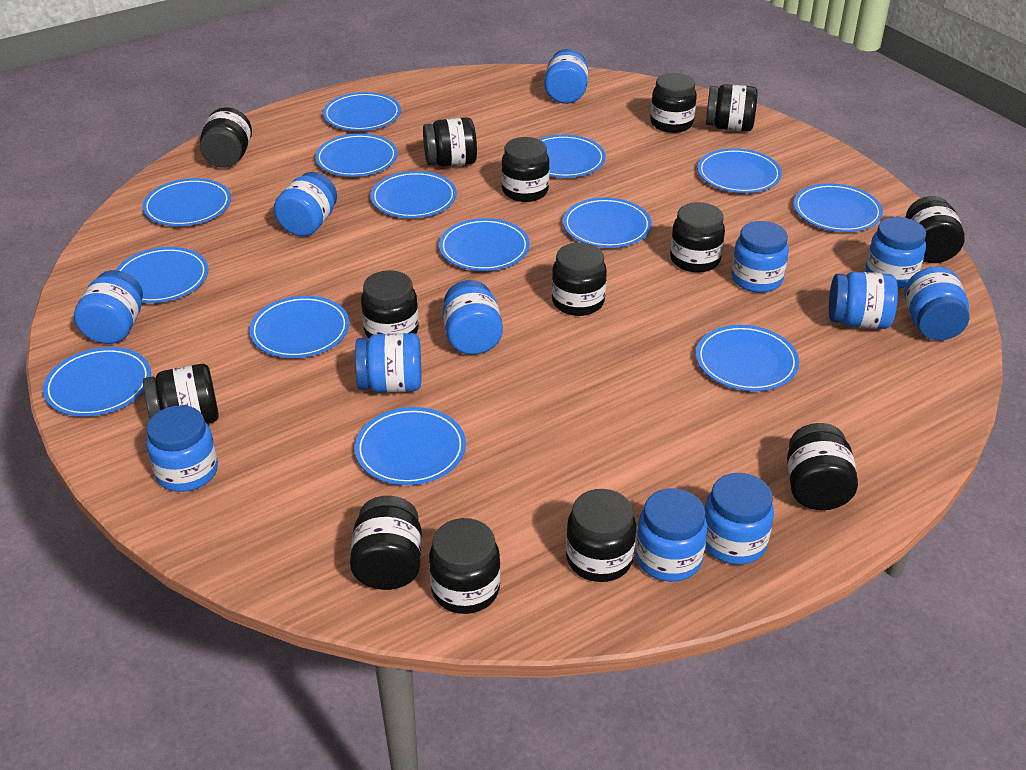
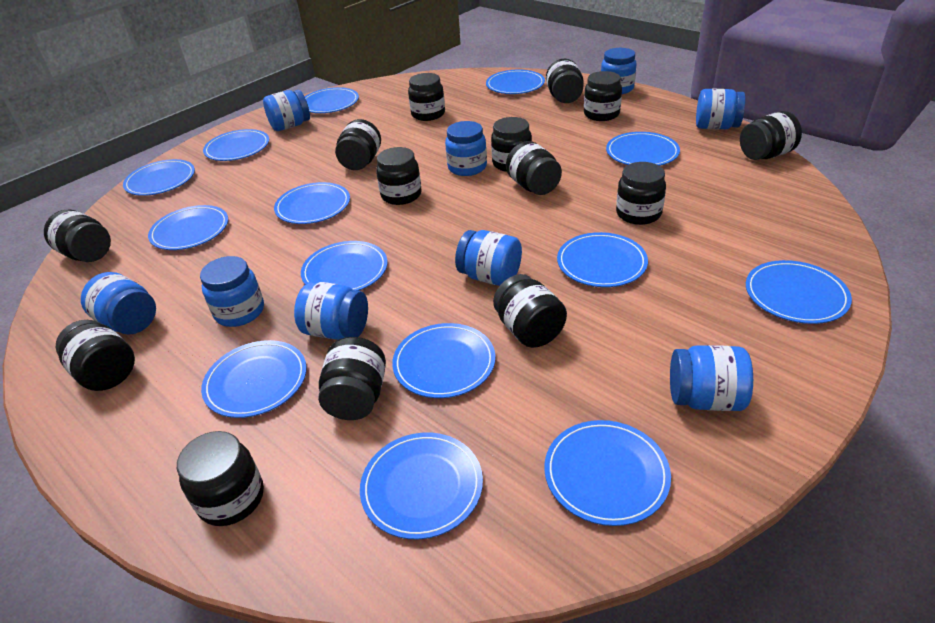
blue jar: [74,270,143,344] [146,405,218,492] [274,172,337,236] [355,333,421,393] [443,280,503,355] [544,49,589,104] [635,488,708,582] [705,473,774,565] [731,221,789,293] [829,272,898,329] [866,217,926,288] [904,267,969,340] = 12 -> [81,272,156,335] [200,256,264,327] [263,90,310,131] [294,281,368,340] [445,121,487,176] [455,230,522,286] [601,48,637,94] [670,345,753,411] [696,89,745,129] = 9

